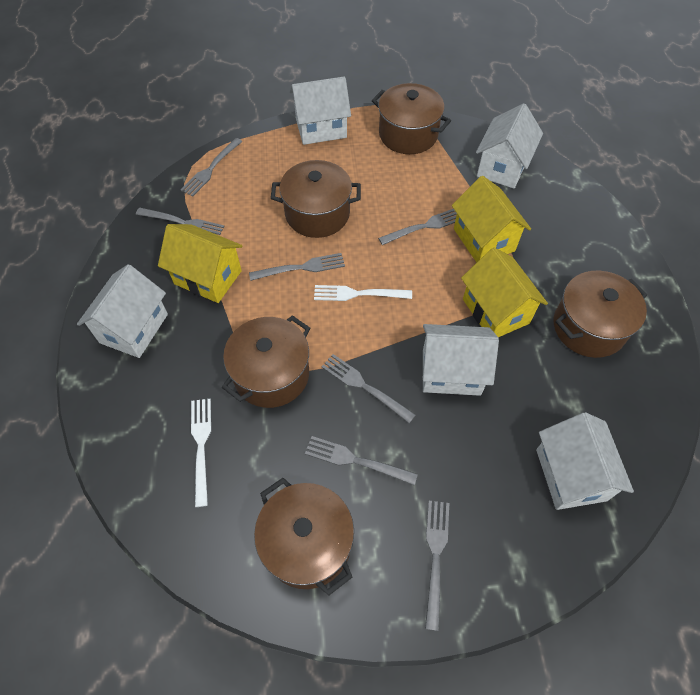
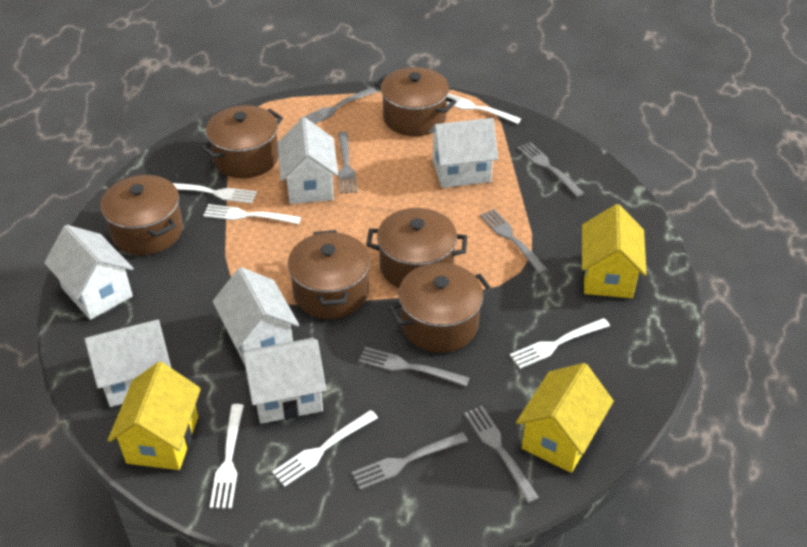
brown pot: [222,315,310,408] [254,478,354,595] [271,160,361,238] [372,83,451,154] [554,271,647,358] = 5 -> [100,175,183,255] [201,105,283,178] [288,230,370,319] [366,208,467,288] [374,67,457,136] [388,263,492,353] = 6
white fork: [191,399,211,507] [314,285,412,301] = 2 -> [173,183,257,203] [203,204,301,224] [210,404,244,509] [272,410,378,487] [447,93,521,124] [510,318,610,369] = 6
white house: [77,264,168,358] [290,76,351,145] [423,324,499,396] [476,103,543,189] [536,412,634,510] = 5 -> [44,225,134,320] [85,319,171,407] [213,267,299,365] [243,338,326,424] [278,117,339,204] [429,118,498,188] = 6

